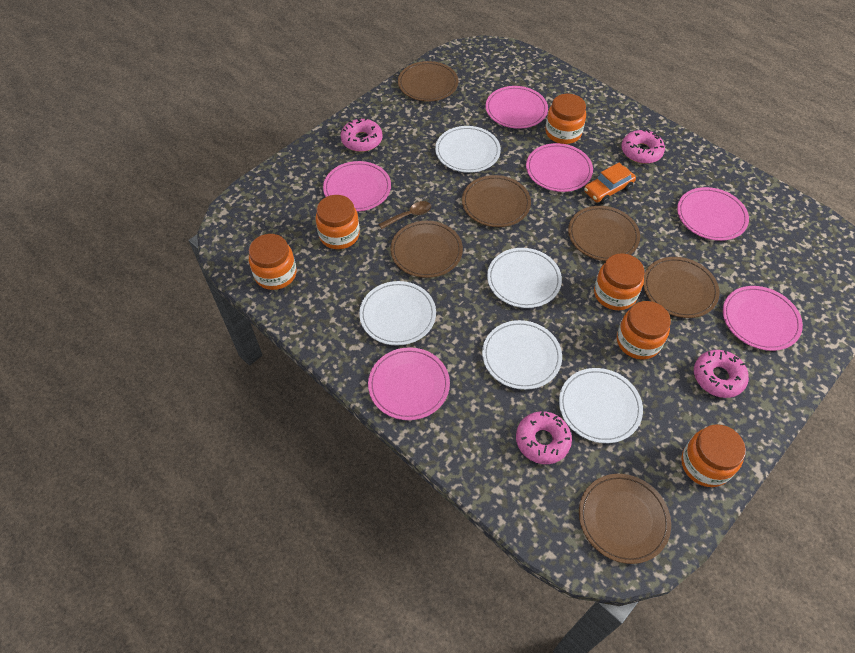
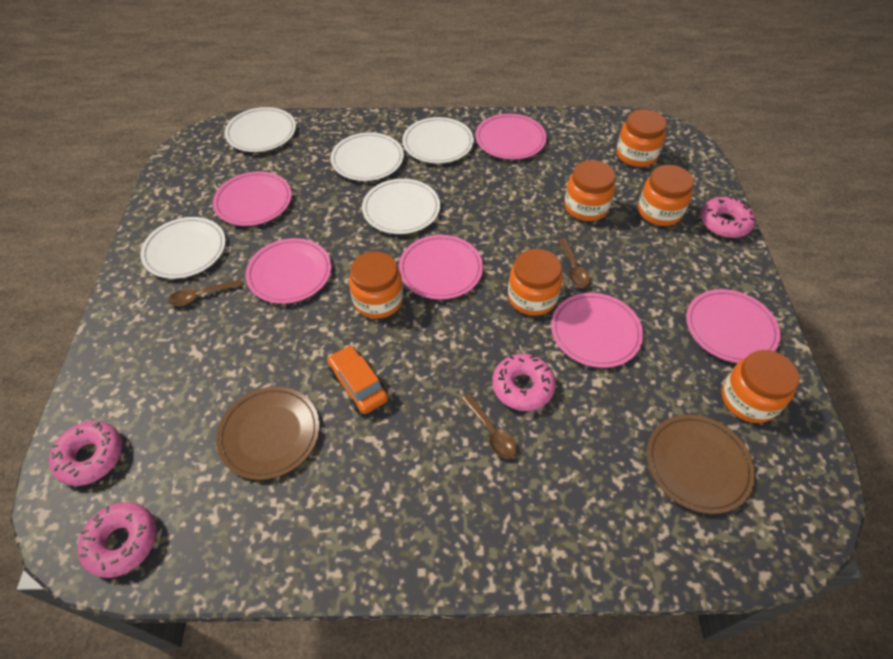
brown plate: [390,221,463,278] [398,61,458,102] [462,175,531,227] [568,206,640,261] [579,474,671,564] [643,257,720,318] = 6 -> [216,386,320,480] [647,415,755,514] = 2
brown spoon: [378,201,431,229] = 1 -> [168,279,242,306] [462,394,517,459] [558,238,591,288] = 3

